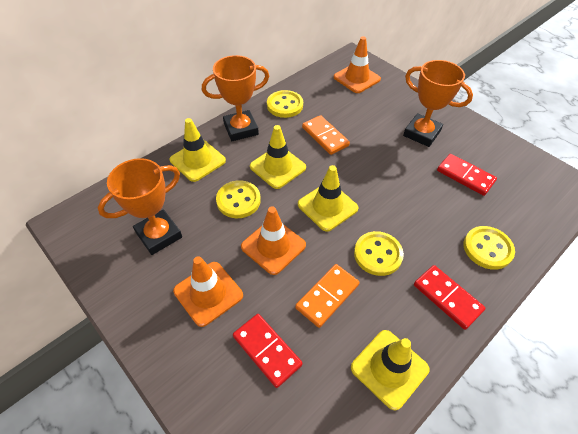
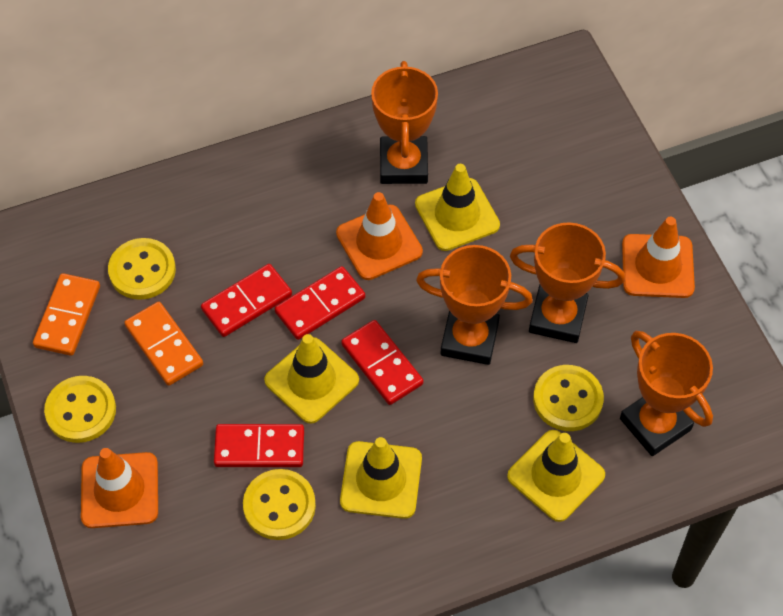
orange trophy: [98,158,182,255] [202,55,269,141] [403,60,473,147] = 3 -> [371,61,438,184] [416,245,533,365] [510,222,625,343] [620,331,713,456] = 4
red domino: [233,314,303,388] [414,265,486,330] [437,154,497,196] = 3 -> [201,264,292,337] [214,424,304,467] [275,266,365,340] [341,320,423,405] = 4

